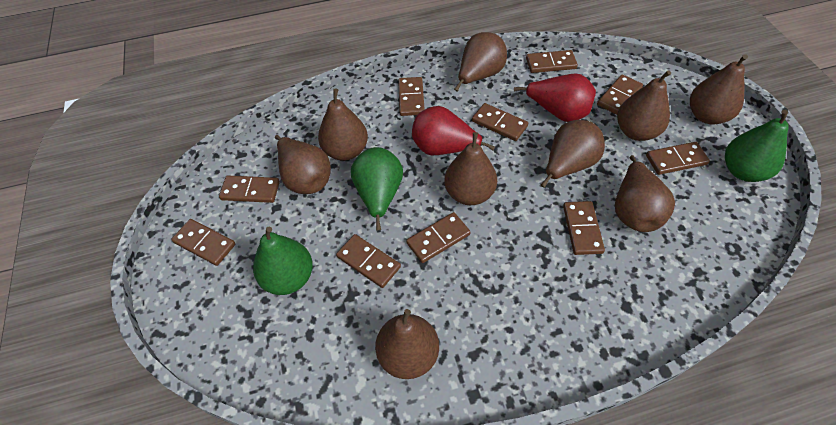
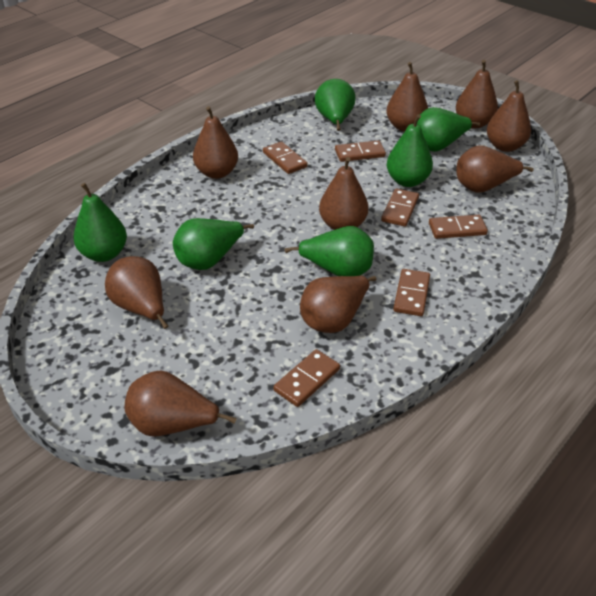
brown domino: [171,219,235,266] [219,176,280,203] [336,234,401,288] [398,77,425,116] [406,212,470,263] [472,103,528,141] [526,50,578,73] [563,201,605,255] [597,74,643,115] [646,142,710,175] = 10 -> [263,141,308,174] [273,349,340,407] [335,140,386,162] [381,188,419,227] [393,269,430,316] [429,215,488,239] = 6
green pear: [253,227,313,295] [351,147,403,230] [725,110,789,182] = 3 -> [73,183,127,262] [173,218,254,270] [285,226,374,276] [315,79,355,131] [387,114,433,187] [417,107,480,152] = 6
red pear: [412,106,495,155] [514,73,596,122] = 2 -> none = 0

